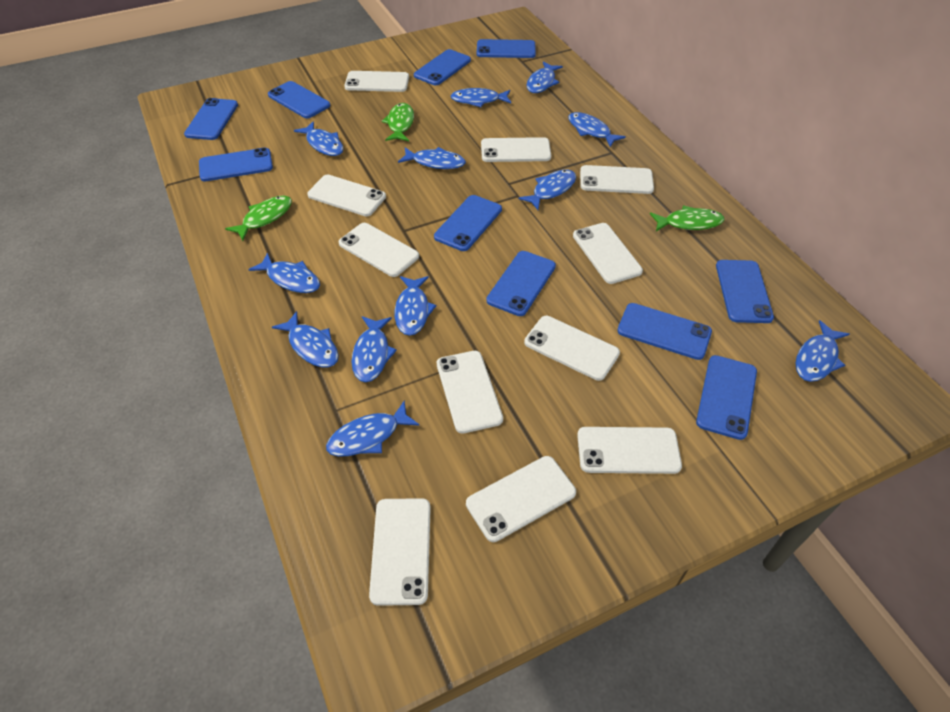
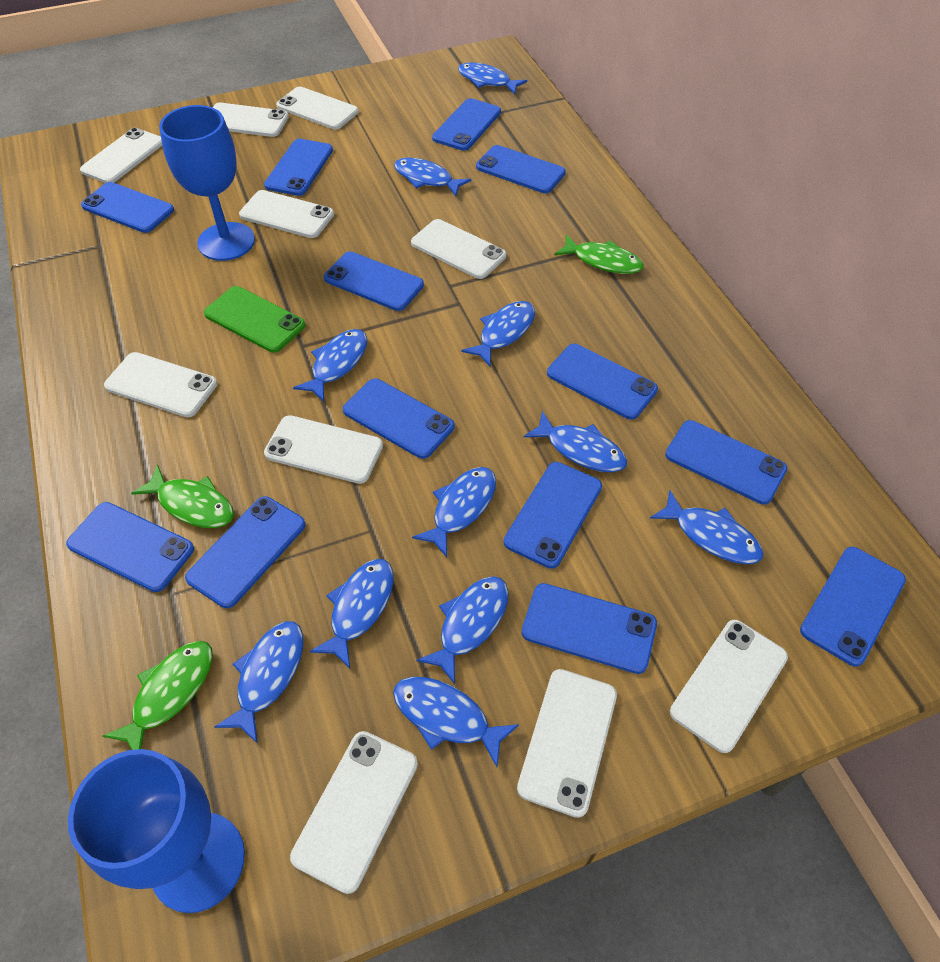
blue fish: [248,253,320,293] [272,311,339,367] [294,121,344,156] [326,401,420,457] [352,316,397,382] [395,276,436,336] [398,147,466,169] [450,88,511,107] [519,170,576,210] [526,62,563,93] [568,112,626,147] [795,320,849,382] = 12 -> [214,621,303,744] [293,329,367,402] [310,559,394,668] [393,677,519,767] [394,158,471,196] [412,467,496,557] [417,576,509,684] [458,63,527,95] [461,301,535,366] [524,411,627,472] [650,490,764,564] = 11
blue goblet: none = 0 -> [68,749,245,913] [159,105,255,261] = 2
blue phone: [184,98,238,140] [199,147,273,181] [268,81,330,118] [414,49,471,85] [434,195,502,251] [477,39,536,58] [486,251,556,316] [617,303,712,360] [696,355,757,440] [716,260,774,323] = 10 -> [66,502,194,592] [81,182,174,233] [185,496,306,608] [264,139,333,196] [324,251,424,311] [343,379,454,459] [432,98,501,151] [476,145,566,193] [504,462,602,569] [522,583,657,674] [547,344,658,420] [665,420,788,505] [800,547,906,667] = 13
green phone: none = 0 -> [204,286,306,353] = 1
white phone: [307,175,386,216] [339,223,419,277] [344,71,409,92] [369,498,431,606] [437,351,503,434] [466,456,576,542] [481,137,551,162] [524,316,620,381] [573,223,643,284] [577,427,682,474] [580,165,654,194] = 11 -> [80,128,162,183] [104,352,217,418] [213,103,289,137] [239,190,334,238] [264,415,383,484] [276,87,358,129] [290,731,418,894] [411,219,506,279] [517,669,617,818] [670,620,788,753] = 10

